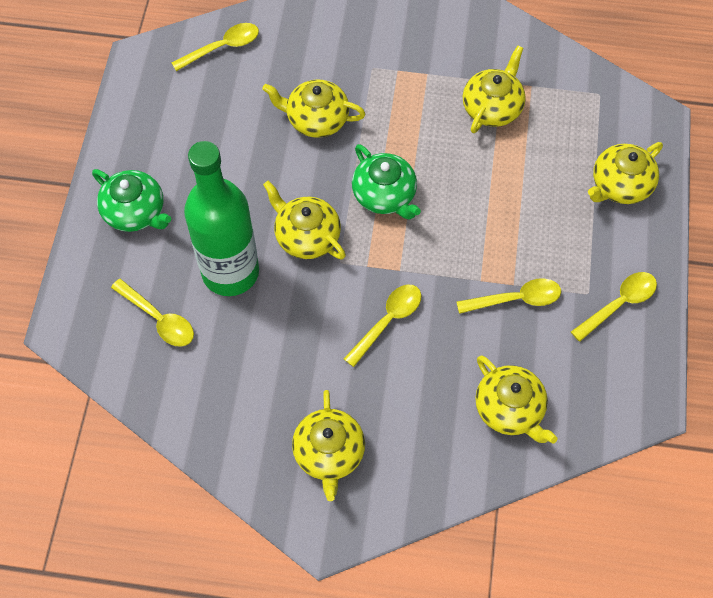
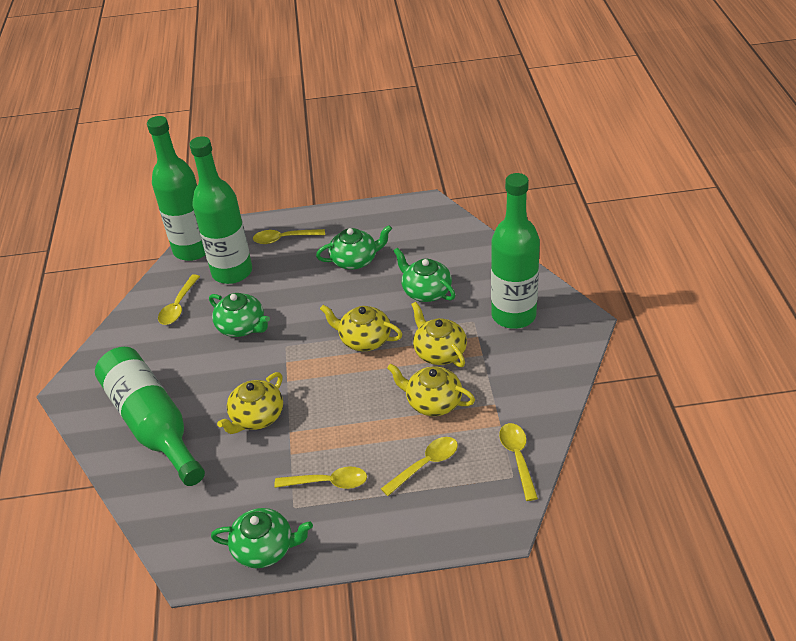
green bottle: [184,141,259,296] = 1 -> [95,347,205,486] [147,116,205,261] [189,136,252,284] [491,173,540,329] = 4
green teapot: [92,169,171,232] [352,144,421,220] = 2 -> [209,293,270,337] [211,508,313,568] [316,225,392,270] [394,248,455,302] = 4
yellow teapot: [262,79,365,138] [263,181,346,259] [292,390,365,501] [463,45,526,133] [475,355,557,443] [588,142,663,204] = 6 -> [217,372,283,434] [320,305,403,351] [387,363,475,416] [411,302,467,367] = 4

